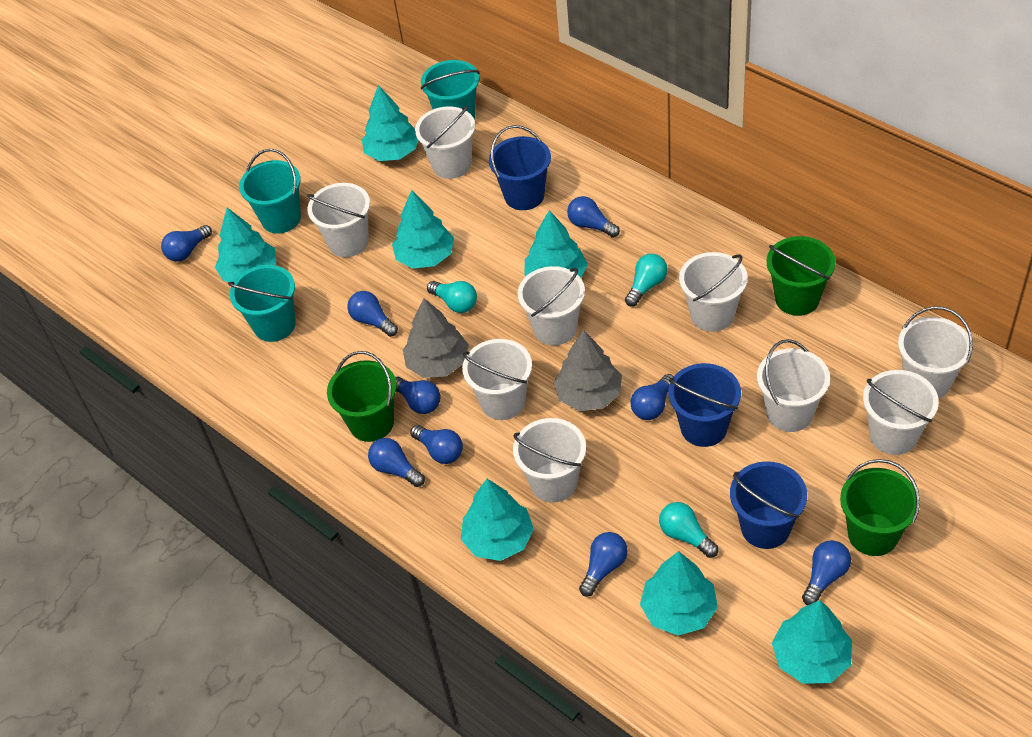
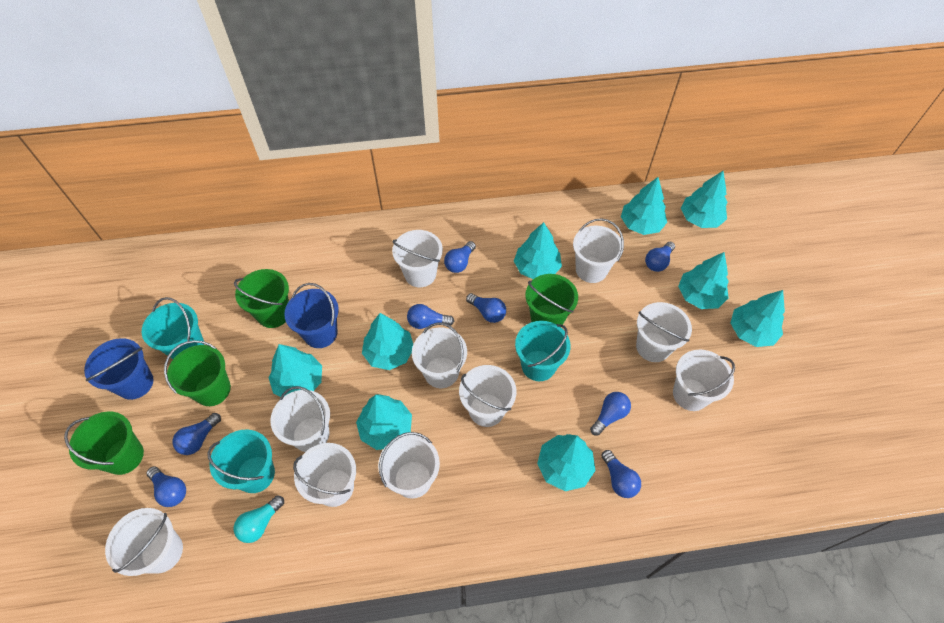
blue bucket: [489,125,551,210] [668,363,741,447] [730,461,807,549] = 3 -> [84,338,154,400] [284,283,339,348] = 2
blue light bulb: [161,225,212,262] [347,291,398,337] [368,438,425,487] [395,377,441,414] [410,425,463,464] [567,196,620,238] [579,532,628,596] [631,374,674,420] [802,540,851,605] = 9 -> [147,466,186,507] [173,413,221,455] [407,304,454,329] [444,241,476,273] [466,293,506,323] [590,392,631,436] [601,450,641,498] [645,242,675,272] = 8
green bucket: [327,351,397,442] [766,236,836,316] [840,459,920,556] = 3 -> [64,412,144,475] [164,340,231,406] [234,269,289,328] [525,274,578,325] = 4
grey tree: [403,298,469,378] [554,330,622,411] = 2 -> none = 0
turquoise light bulb: [427,281,477,313] [625,254,668,307] [659,502,718,558] = 3 -> [234,495,284,543] = 1
turquoise tree: [215,208,276,282] [362,85,418,161] [392,190,454,268] [461,479,534,561] [524,210,588,278] [640,551,718,636] [772,600,852,684] = 7 -> [268,344,322,397] [356,394,412,450] [362,313,413,370] [514,222,562,279] [537,434,596,491] [621,177,667,235] [678,252,729,309] [681,171,727,228] [730,290,785,347] = 9
white bucket: [307,183,370,257] [415,105,475,179] [462,339,532,420] [513,418,586,503] [518,266,585,345] [679,252,748,332] [757,339,830,432] [863,370,939,455] [898,306,973,399] = 9 -> [105,508,183,576] [270,386,330,452] [293,443,356,507] [378,432,440,499] [392,230,443,287] [412,323,467,388] [459,365,517,427] [573,218,624,283] [636,302,692,362] [673,350,735,411] = 10

